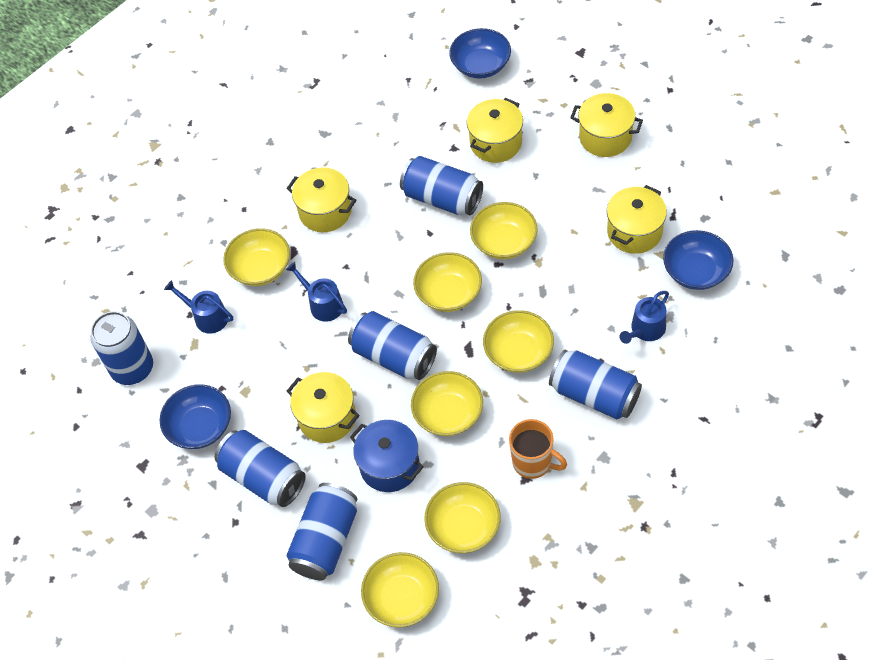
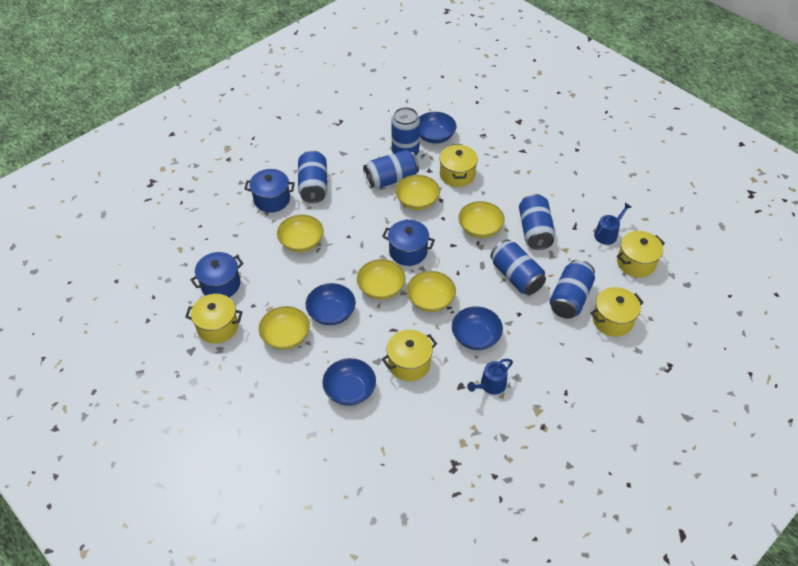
blue bowl: [160,384,231,449] [449,28,511,79] [663,230,733,290] = 3 -> [306,283,356,325] [322,358,376,406] [419,112,457,143] [452,306,503,350] = 4
blue pot: [350,420,424,492] = 1 -> [190,252,244,297] [245,169,295,213] [382,220,435,266] = 3
blue watering can: [164,280,233,334] [286,262,347,322] [620,291,669,344] = 3 -> [467,359,513,395] [594,203,631,245] = 2
orange mug: [509,419,567,479] = 1 -> none = 0
yellow bowl: [223,228,290,286] [361,552,439,628] [411,371,483,436] [413,252,482,312] [424,482,501,553] [470,202,538,259] [483,310,554,373] = 7 -> [259,306,310,350] [277,215,324,252] [357,259,406,300] [395,175,440,210] [407,271,456,312] [458,201,505,238] = 6

